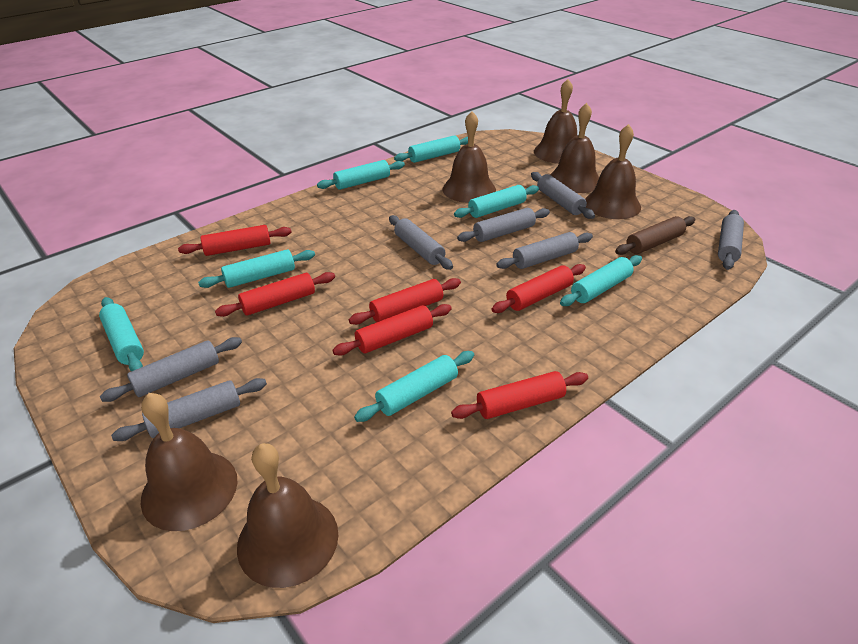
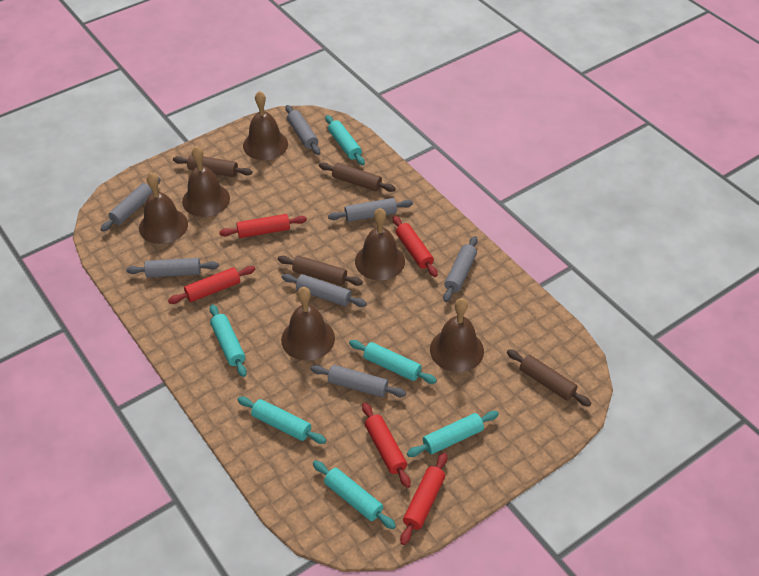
brown rolling pin: [615,216,695,255] = 1 -> [173,154,253,177] [277,256,363,286] [319,163,396,192] [507,349,592,407] = 4
red rolling pin: [178,225,292,256] [215,272,335,317] [333,304,452,356] [349,278,461,325] [451,371,588,419] [491,264,586,313] = 6 -> [168,266,256,304] [219,214,307,238] [362,403,411,488] [393,216,438,277] [400,453,447,545] = 5
turquoise rolling pin: [99,297,144,371] [198,250,315,288] [317,160,405,190] [354,351,474,422] [394,135,468,163] [454,185,539,218] [560,255,642,306] = 7 -> [210,304,247,377] [237,396,326,444] [313,460,396,529] [326,115,365,165] [349,340,437,384] [407,411,499,457] = 6

